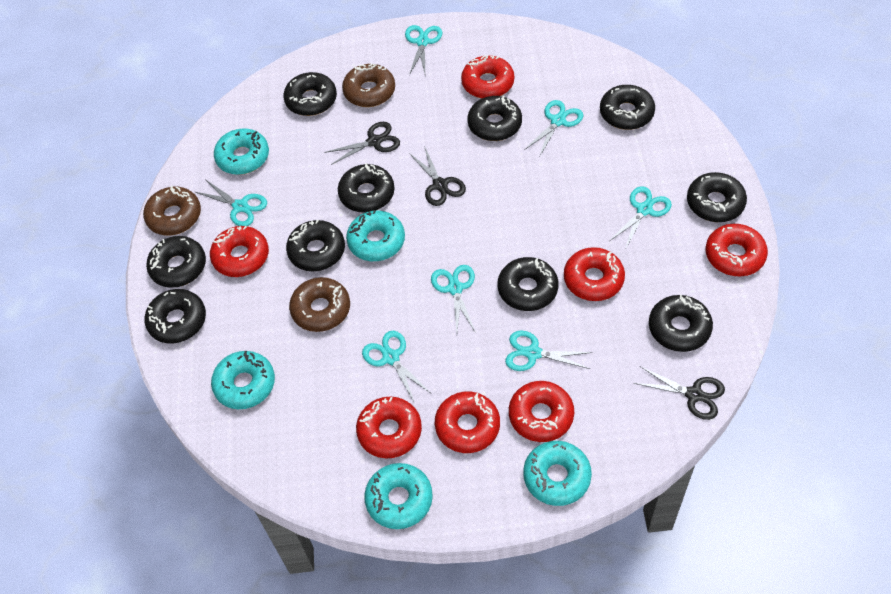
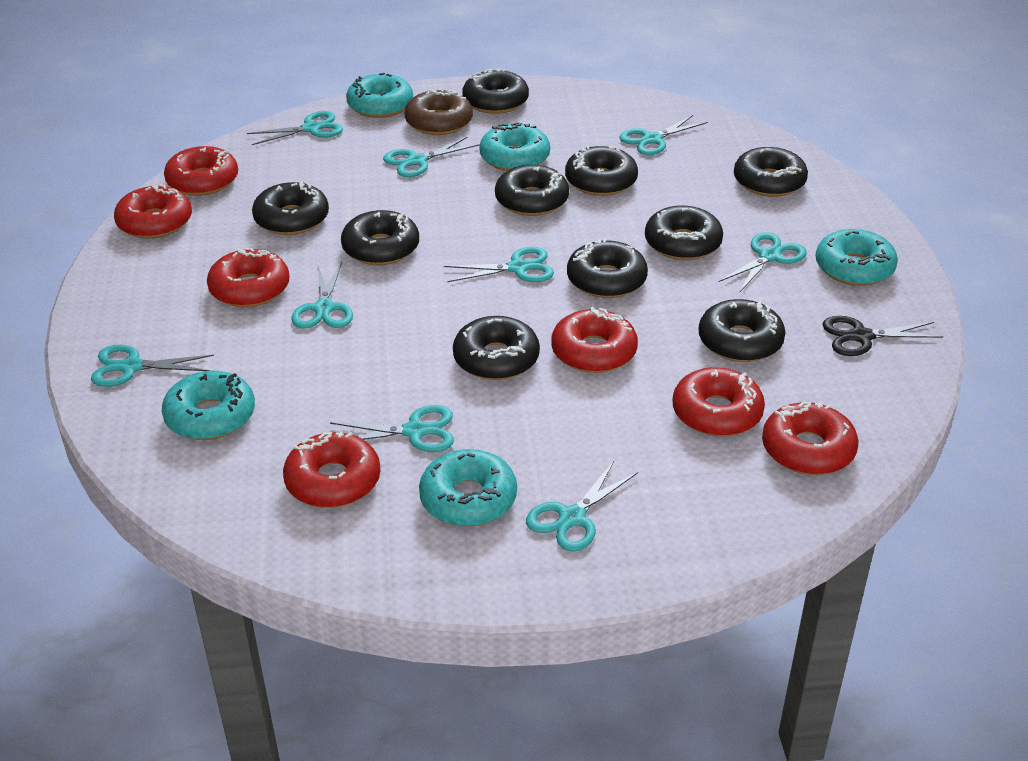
black scissors: [324,122,400,165] [409,146,466,206] [633,366,725,420] = 3 -> [822,316,943,356] = 1
brown donut: [143,186,201,235] [289,277,350,332] [342,64,395,107] = 3 -> [405,88,473,135] = 1
turquoise scissors: [195,179,267,226] [362,331,431,403] [405,25,442,75] [431,265,476,333] [505,331,593,371] [525,100,583,156] [610,186,672,250] = 7 -> [91,345,214,387] [247,111,343,145] [291,262,353,329] [330,405,454,452] [383,136,479,177] [444,247,554,282] [526,461,638,552] [619,115,708,155] [719,232,807,293] = 9

